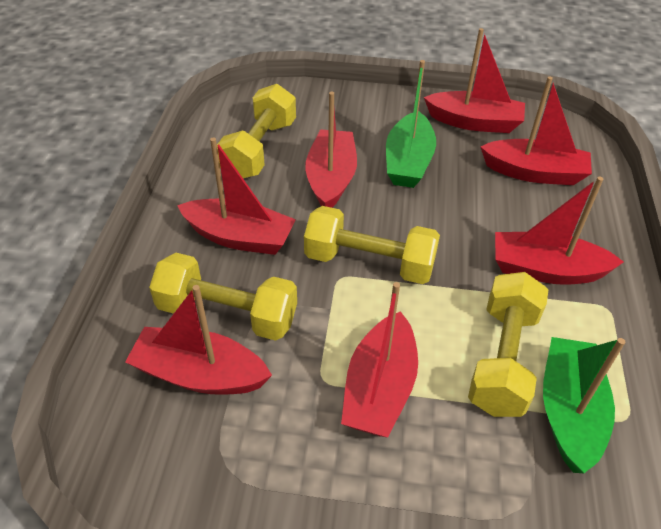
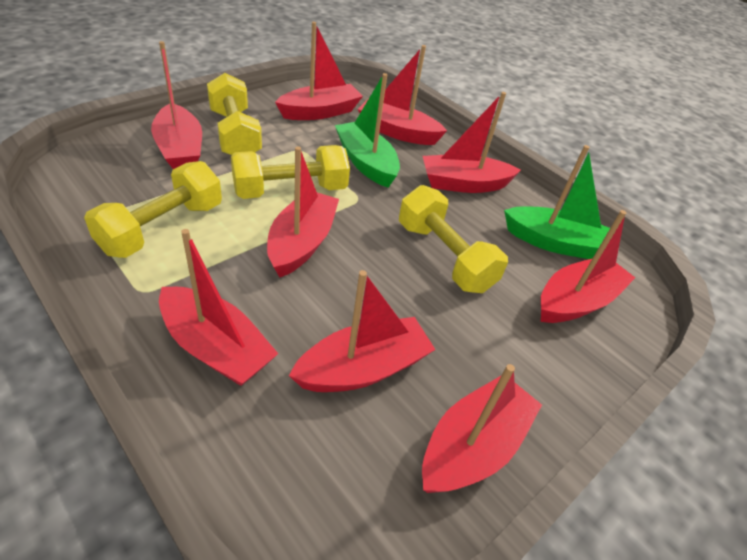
red boat: [125,285,272,395] [177,138,296,255] [305,92,357,208] [341,282,418,437] [424,28,525,133] [480,76,592,185] [495,176,624,285] = 7 -> [151,41,202,169] [159,229,278,386] [267,146,339,277] [275,22,363,120] [289,270,436,392] [358,45,447,145] [422,364,542,493] [423,92,521,193] [541,210,635,323] = 9

